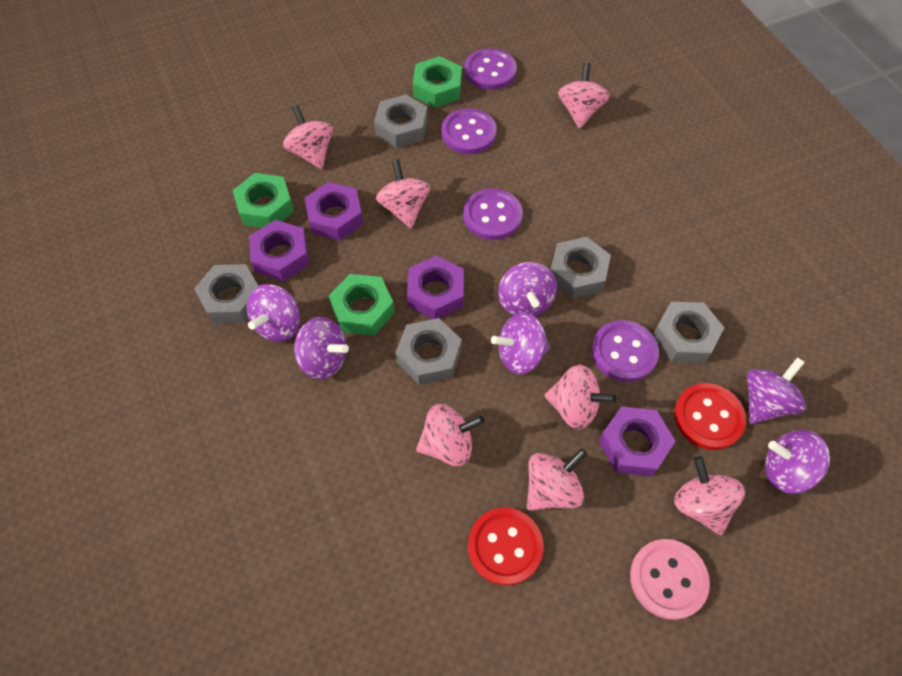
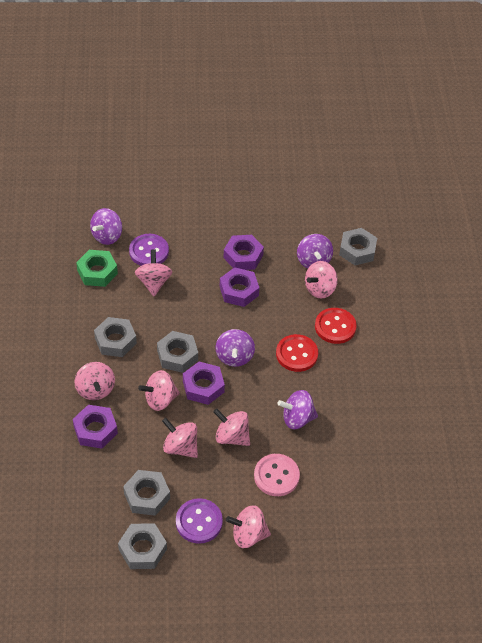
green nut: [233,173,294,228] [329,274,395,335] [413,56,462,108] = 3 -> [76,250,118,287] = 1
purple button: [441,108,497,154] [463,188,523,240] [464,48,517,90] [591,320,659,382] = 4 -> [129,234,169,266] [176,498,223,544] = 2
purple spinning top: [247,284,301,342] [294,317,349,379] [491,313,550,375] [498,262,557,317] [747,357,806,424] [765,430,830,494] = 6 -> [90,208,122,245] [215,329,255,367] [277,390,318,429] [297,234,333,268] = 4

